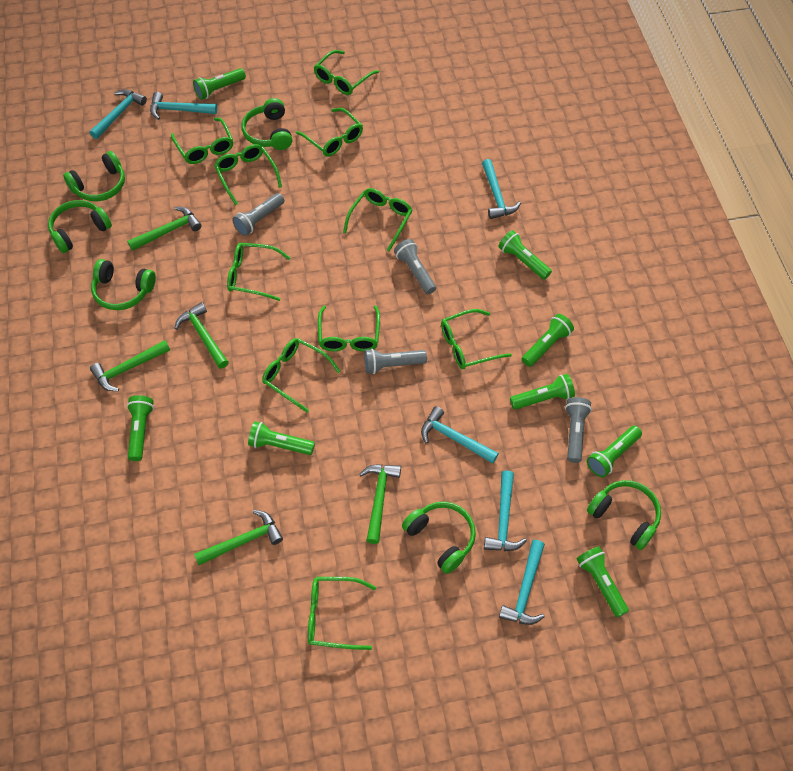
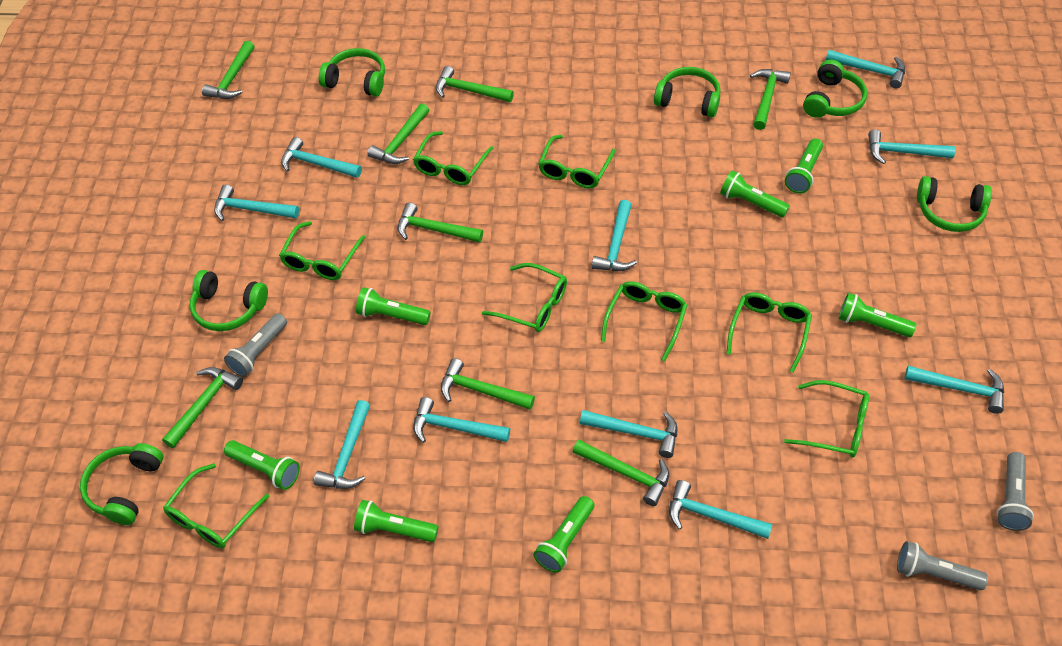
green flashlight: [127,395,154,461] [193,68,246,100] [248,421,315,455] [498,230,552,280] [510,374,575,410] [522,314,574,367] [577,546,629,617] [587,426,642,477] = 8 -> [224,440,300,490] [354,500,438,542] [356,287,431,325] [533,496,594,573] [720,171,790,218] [785,138,823,193] [838,293,916,337] = 7
green glasses: [171,118,233,164] [214,144,282,205] [227,243,291,301] [262,338,341,412] [296,108,363,157] [308,577,376,650] [314,50,379,95] [318,306,380,351] [343,188,412,251] [441,309,512,369] = 10 -> [163,463,270,549] [279,221,366,280] [413,131,493,185] [482,263,567,332] [538,135,615,188] [601,281,687,362] [726,293,812,373] [784,380,869,458] = 8
green hammer: [90,340,170,391] [127,207,202,251] [174,302,229,369] [194,510,283,565] [360,464,401,544] = 5 -> [162,367,243,448] [202,41,254,99] [368,103,429,164] [398,202,483,243] [436,66,514,102] [441,358,535,410] [573,440,669,506] [750,69,791,130] = 8
grey flashlight: [232,193,284,236] [364,348,427,374] [394,239,436,294] [565,397,592,463] = 4 -> [224,313,287,377] [897,541,988,590] [997,452,1034,531] = 3
turquoise hammer: [90,89,147,139] [150,92,217,120] [421,406,499,463] [482,159,521,219] [484,470,527,551] [499,540,545,625] = 6 -> [214,184,299,221] [281,137,362,178] [314,400,370,489] [413,397,510,443] [580,410,677,458] [592,200,637,271] [669,480,773,539] [826,50,905,89] [868,129,955,164] [905,366,1004,414] = 10

